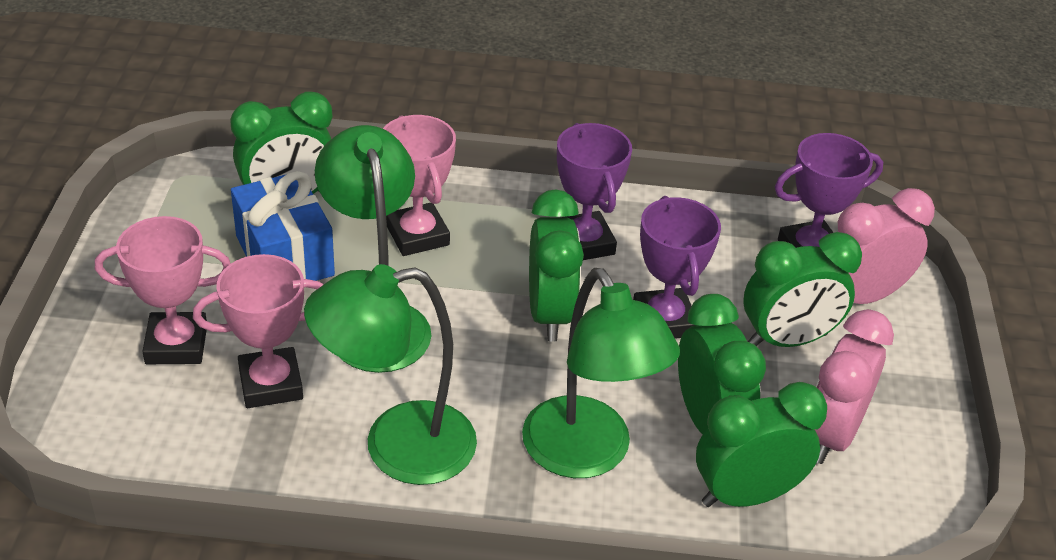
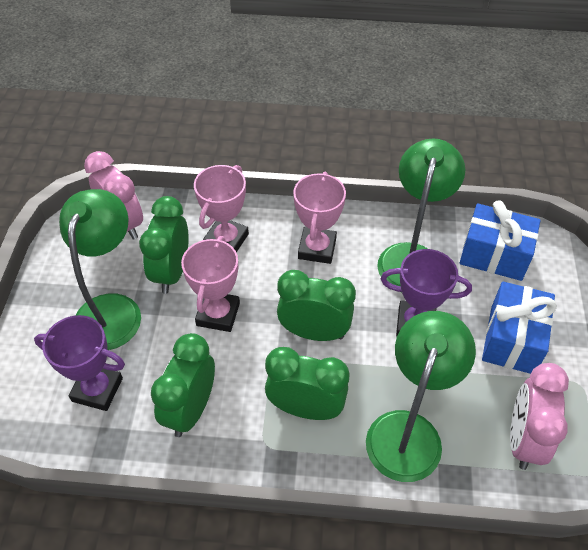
blue gift: [231,171,335,281] = 1 -> [460,200,541,281] [482,282,557,374] = 2
green clock: [230,91,333,194] [529,190,584,341] [678,294,766,434] [696,382,827,507] [744,232,862,347] = 5 -> [139,196,189,294] [151,333,215,437] [265,347,349,420] [277,270,356,341] = 4
purple trophy: [557,123,632,260] [633,196,721,339] [775,133,883,248] = 3 -> [34,315,125,411] [381,249,472,336] = 2

